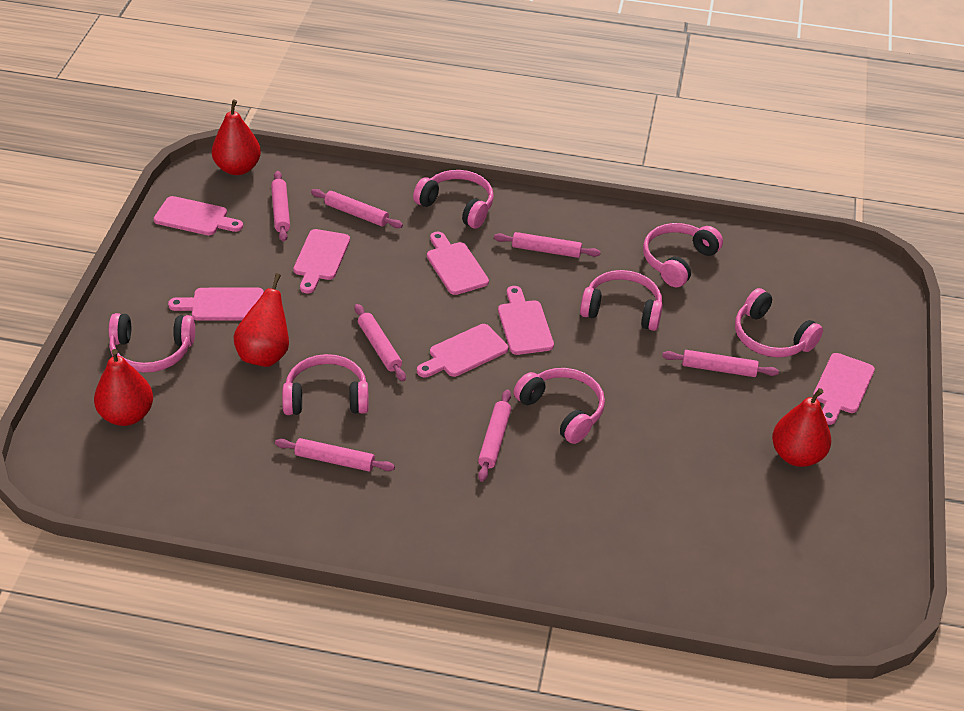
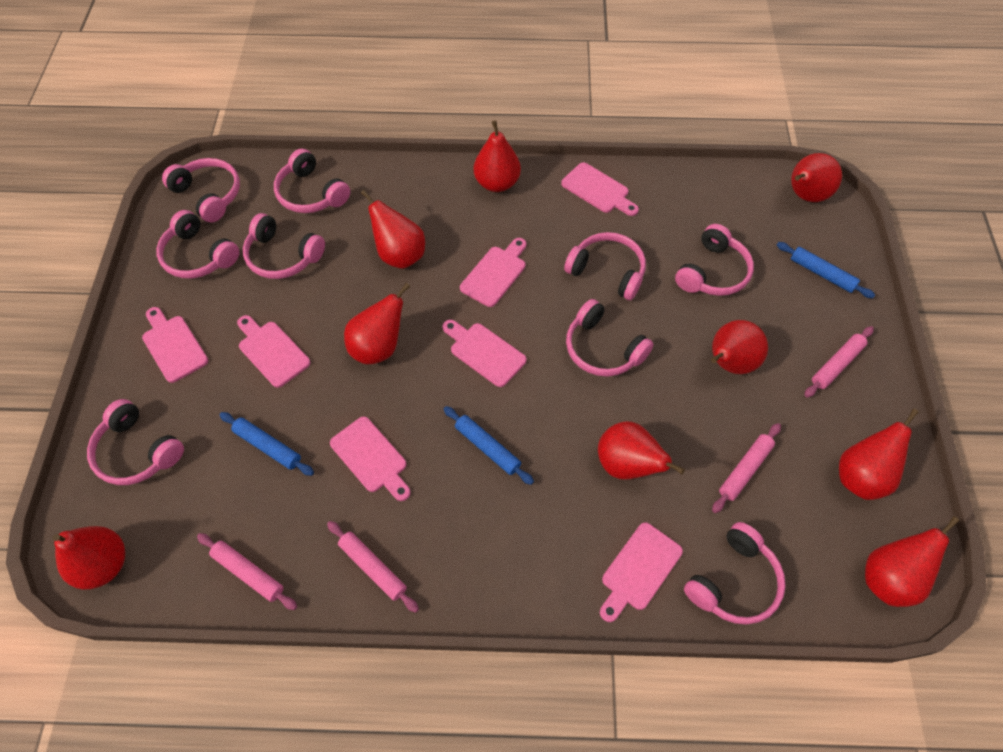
blue rolling pin: none = 0 -> [219,412,314,476] [444,406,534,485] [777,242,875,298] = 3
pink headphones: [109,313,195,373] [282,354,369,415] [413,170,494,228] [514,368,605,444] [580,270,663,331] [643,223,723,287] [735,288,823,358] = 7 -> [87,399,184,485] [156,210,239,278] [162,158,240,223] [243,213,325,279] [274,149,350,213] [564,232,646,300] [566,299,654,377] [675,224,754,296] [684,522,786,625] = 9
pink rolling pin: [271,171,290,242] [275,438,395,472] [311,189,403,228] [355,304,406,381] [478,390,511,482] [494,232,601,258] [662,350,779,377] = 7 -> [197,533,297,610] [327,521,419,613] [712,423,781,513] [804,326,874,398] = 4
red pear: [94,349,153,426] [212,100,261,175] [234,273,289,367] [772,388,831,467] = 4 -> [52,526,125,590] [344,283,411,364] [361,190,425,269] [474,120,521,192] [598,421,685,480] [711,320,768,374] [791,153,842,202] [839,409,919,500] [865,516,959,607] = 9

